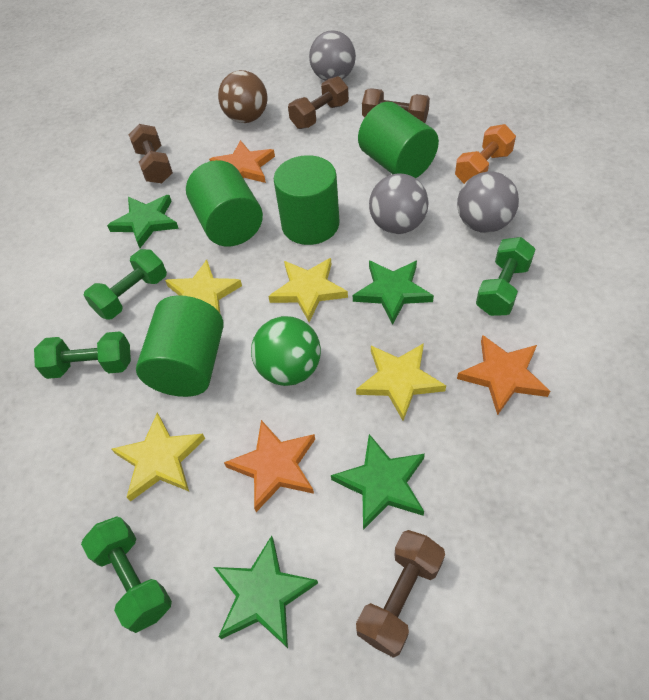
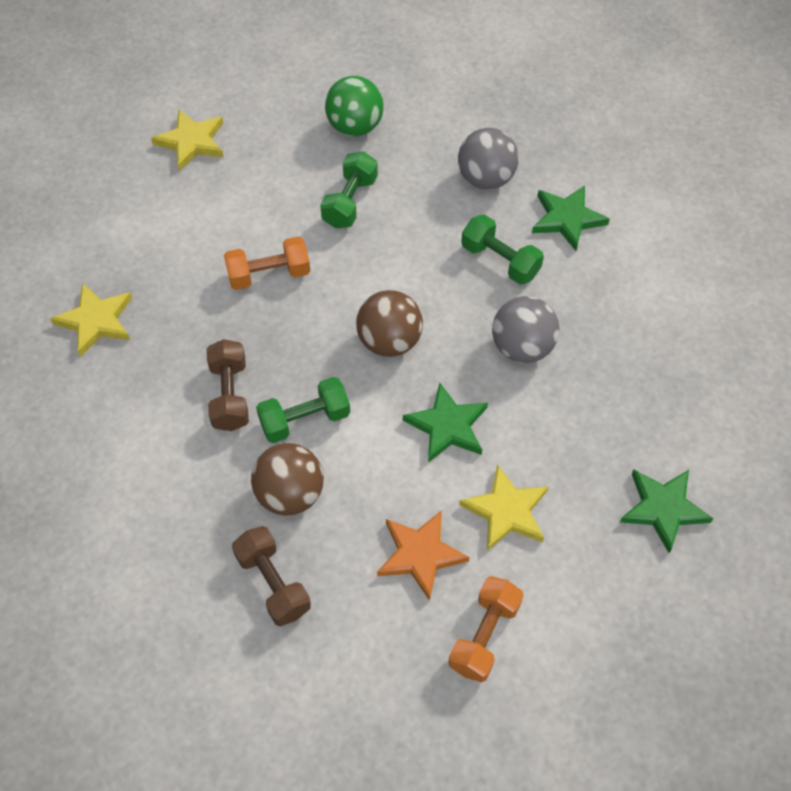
brown ball: [218,70,267,123] = 1 -> [251,443,324,515] [356,290,423,357] = 2
brown dumbbell: [128,124,173,183] [288,76,349,129] [356,530,445,658] [362,88,430,123] = 4 -> [206,339,249,431] [232,526,311,627] = 2
green cylinder: [136,295,224,397] [186,160,263,246] [274,155,340,245] [358,102,439,178] = 4 -> none = 0
green dumbbell: [34,331,131,379] [81,516,172,633] [83,249,167,320] [476,237,536,316] = 4 -> [256,377,350,443] [320,151,378,228] [461,214,544,285] = 3
green star: [107,195,179,248] [214,536,318,648] [331,434,425,530] [353,261,434,325] = 4 -> [403,383,488,463] [532,185,610,251] [620,470,713,553] = 3
grey ball: [309,30,356,81] [369,173,429,234] [457,172,519,233] = 3 -> [458,128,519,190] [492,296,560,363] = 2
orange dumbbell: [455,124,516,184] = 1 -> [224,236,310,290] [449,576,524,683] = 2
orange star: [209,140,275,183] [224,420,315,512] [457,335,550,415] = 3 -> [377,510,470,601] = 1
yellow star: [112,413,205,502] [165,260,242,313] [268,258,348,322] [356,343,446,421] = 4 -> [50,284,132,357] [151,110,224,171] [459,464,549,551] = 3

